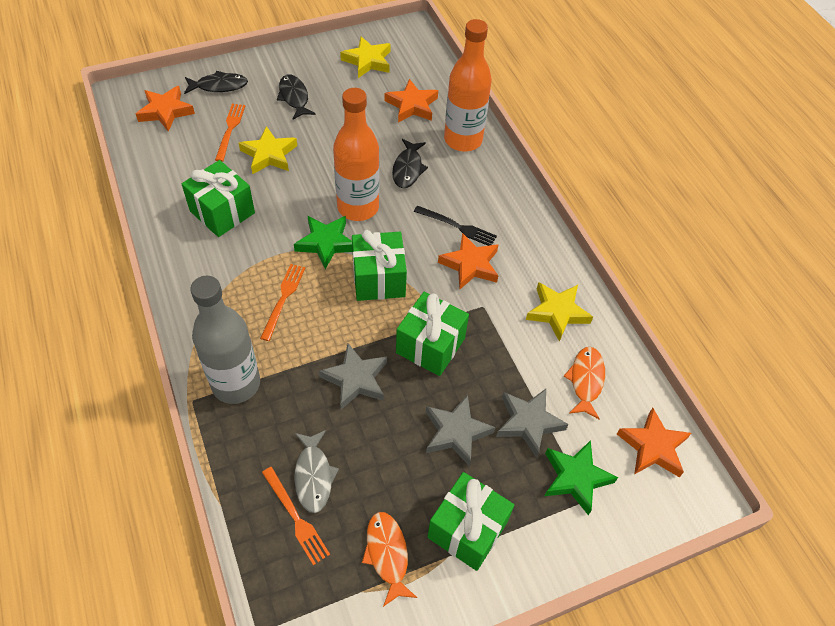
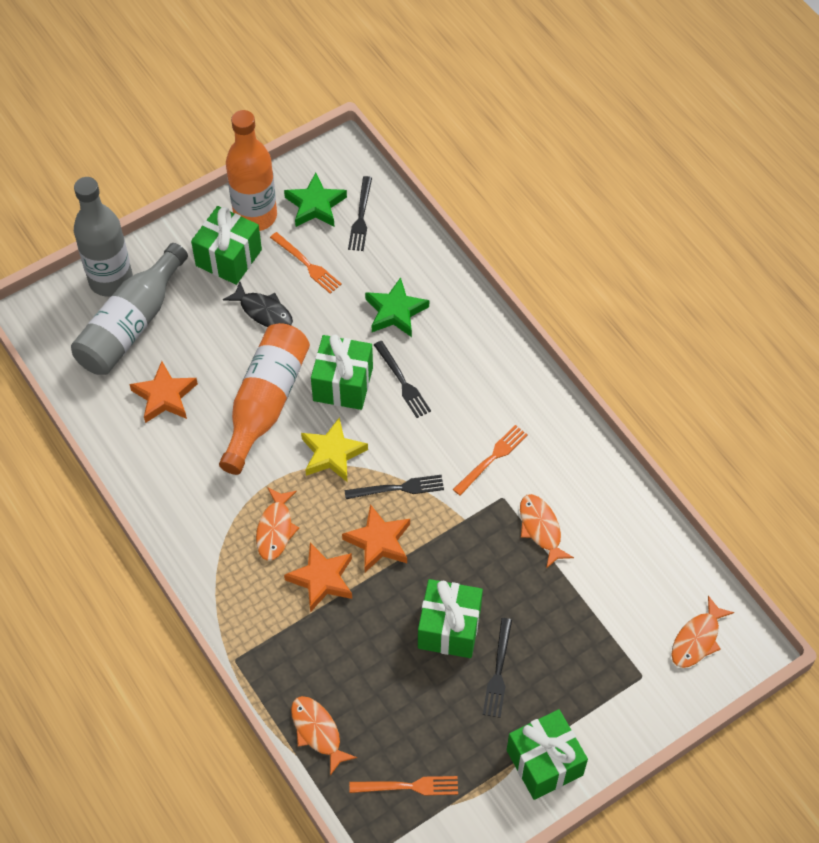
black fish: [184,71,248,94] [277,75,316,120] [392,139,428,188] = 3 -> [223,282,293,327] = 1
black fork: [414,206,497,246] = 1 -> [344,475,444,499] [348,176,372,251] [374,341,431,418] [483,618,512,718] = 4
grey bottle: [190,276,260,404] = 1 -> [71,243,188,375] [74,177,133,297] = 2
grey fish: [294,430,339,513] = 1 -> none = 0
grey star: [319,343,387,410] [426,395,496,467] [496,389,569,458] = 3 -> none = 0
orange fish: [362,512,417,607] [564,347,605,419] = 2 -> [256,487,299,561] [291,696,357,776] [520,494,574,568] [671,596,735,668] = 4
orange star: [136,86,195,132] [385,79,438,123] [438,233,498,290] [617,408,691,477] = 4 -> [129,361,198,423] [284,542,352,612] [342,504,410,572] = 3
yellow star: [239,126,297,174] [340,36,391,78] [526,282,593,342] = 3 -> [301,417,368,483] = 1

